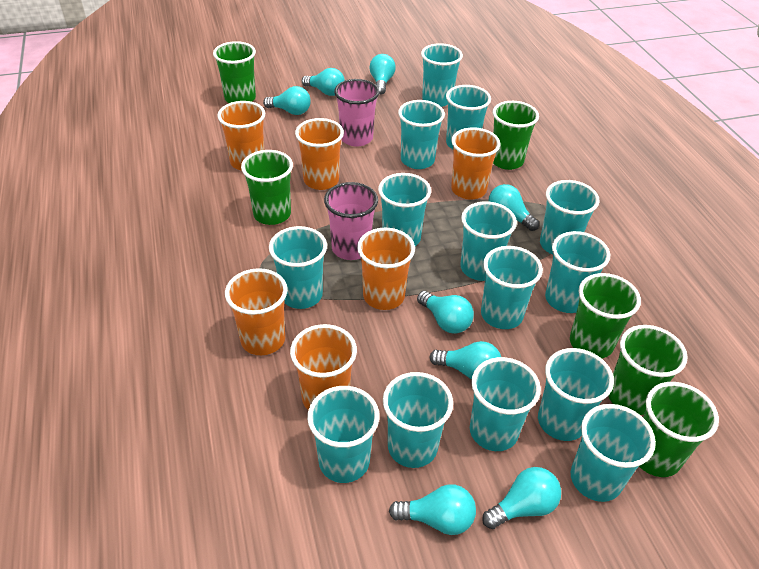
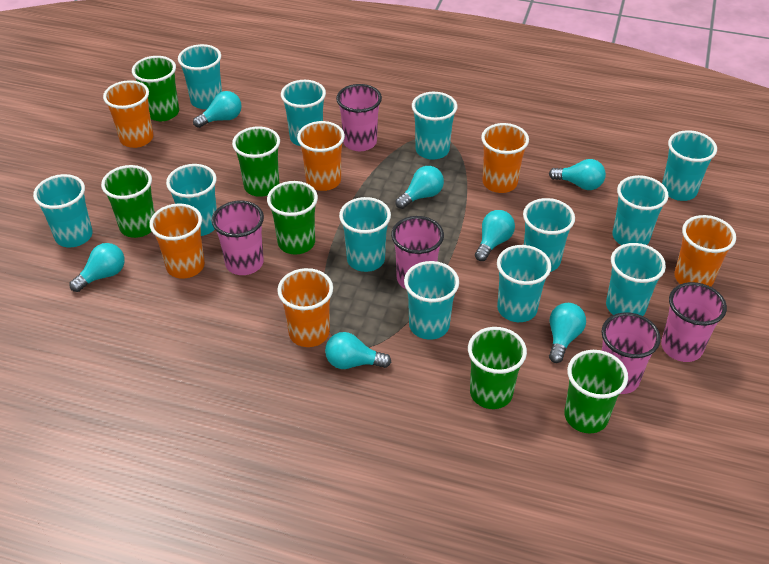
pink cup: [324,182,378,260] [334,79,379,147] = 2 -> [212,201,264,275] [336,84,382,151] [391,216,444,289] [601,312,661,394] [661,282,727,362] = 5
turquoise cup: [269,226,327,309] [307,386,380,483] [378,173,431,246] [383,372,453,468] [398,100,445,169] [421,43,463,107] [446,85,491,149] [460,201,517,281] [470,357,541,451] [481,246,543,329] [538,348,614,441] [540,180,599,255] [545,231,610,313] [571,404,656,502] = 14 -> [33,174,93,247] [166,164,217,236] [178,44,222,109] [281,80,326,146] [339,197,391,272] [404,261,459,340] [412,92,457,160] [497,245,551,322] [523,198,575,272] [606,243,666,316] [613,175,669,245] [662,130,717,201] = 12
turquoise light bulb: [263,86,311,115] [302,68,345,96] [369,54,396,95] [389,484,476,535] [417,291,474,334] [429,341,501,380] [482,467,561,529] [488,184,539,231] = 8 -> [70,243,125,292] [193,91,242,128] [325,332,391,369] [395,166,444,209] [475,210,515,261] [549,159,606,190] [549,303,586,363] = 7

